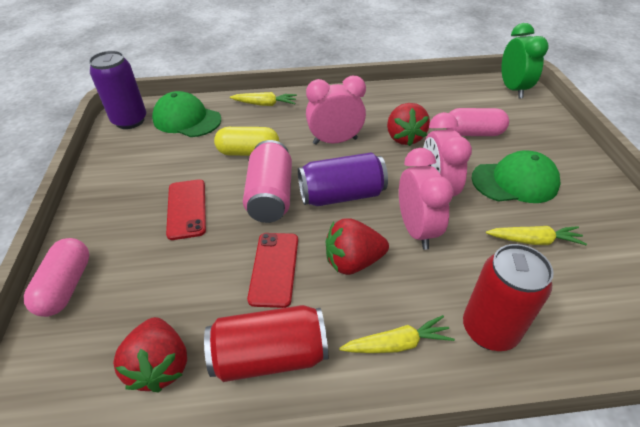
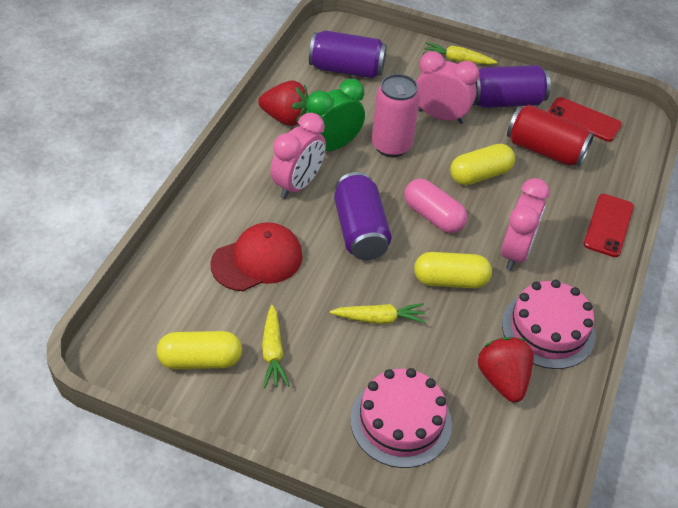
green cap: [152,91,221,137] [471,151,561,203] = 2 -> none = 0
pink cake: none = 0 -> [350,368,452,468] [502,280,596,369] = 2
pink capsule: [24,238,89,317] [446,108,509,136] = 2 -> [404,179,467,233] = 1
purple can: [89,51,146,129] [298,152,388,206] = 2 -> [309,30,387,78] [334,172,392,260] [473,65,551,108] = 3
red can: [204,305,328,382] [463,244,554,351] = 2 -> [507,105,594,167] = 1
red cap: none = 0 -> [211,222,303,291] = 1
red strawberry: [113,317,187,392] [326,218,389,275] [387,103,430,146] = 3 -> [258,80,309,126] [478,337,534,402] = 2
yellow capsule: [214,127,279,156] = 1 -> [157,331,242,369] [414,252,492,288] [450,144,515,185] = 3

